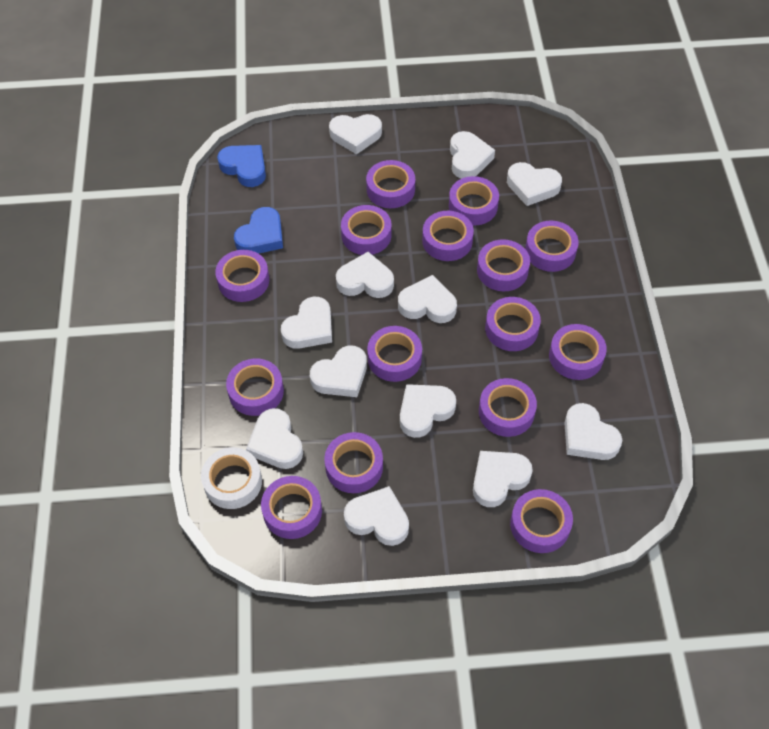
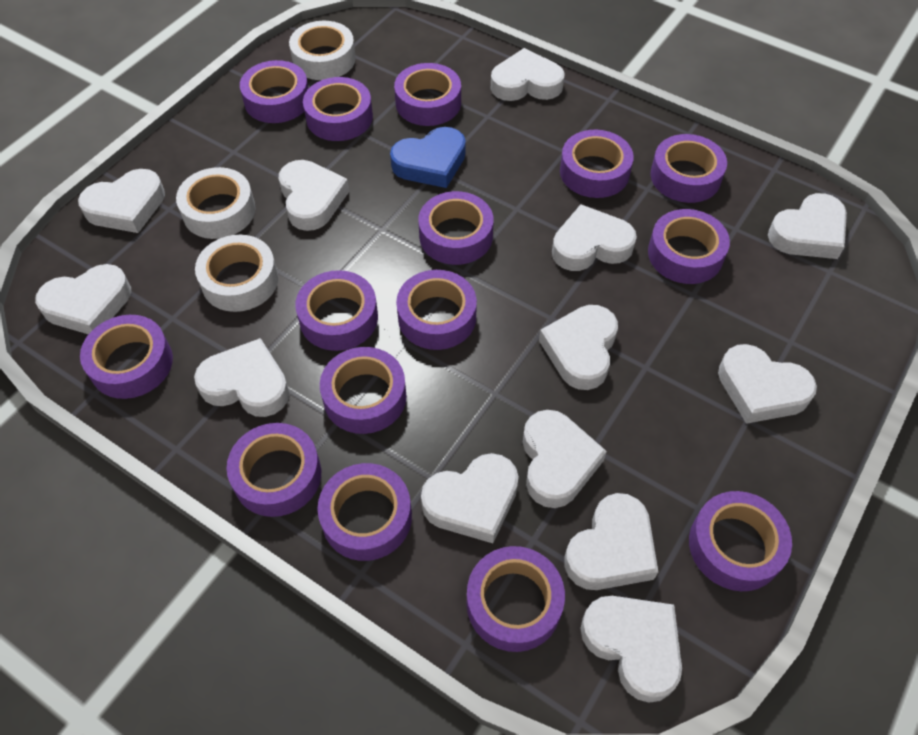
blue heart: [217,145,266,187] [234,207,283,254] = 2 -> [390,127,466,188] = 1
white heart: [246,408,303,469] [281,297,332,349] [310,346,367,397] [329,114,382,155] [336,252,394,298] [344,486,409,546] [398,275,457,323] [400,384,456,438] [450,131,495,179] [473,451,533,507] [507,162,562,206] [564,403,622,460] = 12 -> [35,264,131,334] [78,169,165,233] [194,338,289,417] [279,160,349,231] [421,453,519,543] [491,48,565,101] [523,410,607,508] [539,305,618,390] [552,204,637,271] [564,493,658,590] [581,596,682,703] [718,344,817,424] [768,193,847,259] = 13
white tape: [201,447,262,509] = 1 -> [176,167,256,239] [195,235,278,312] [289,21,356,80] = 3

